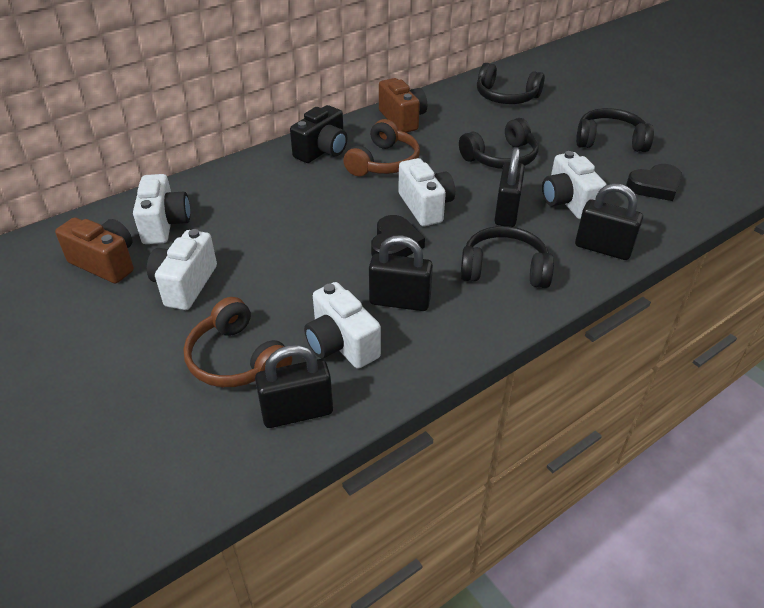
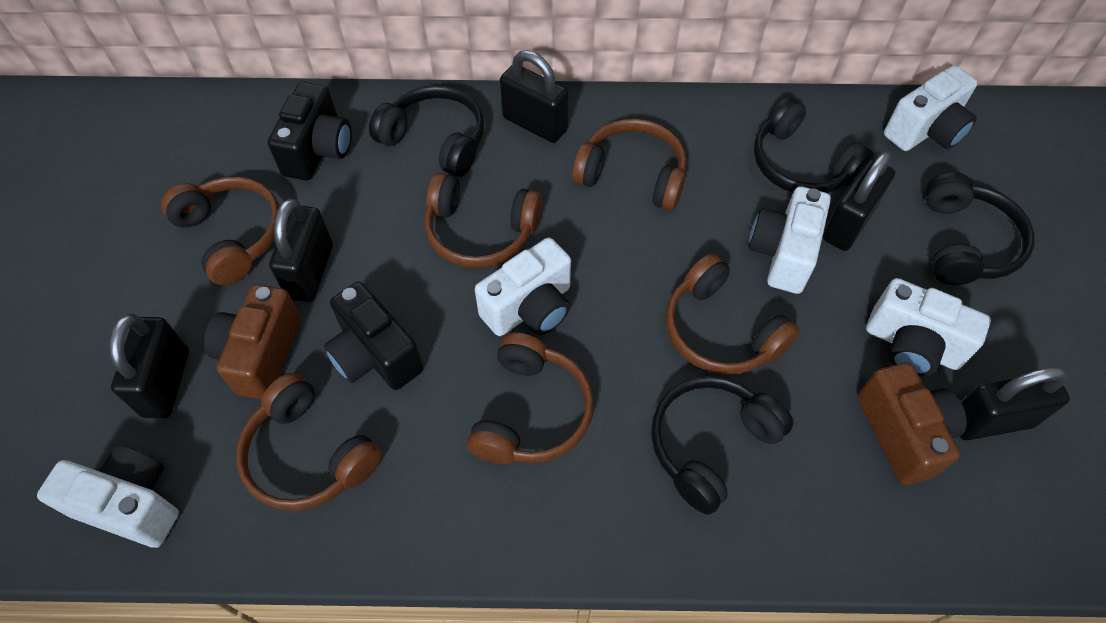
black camera: [290,105,347,163] = 1 -> [268,82,352,181] [324,282,424,390] = 2
black heart: [371,215,425,257] [626,164,682,201] = 2 -> none = 0
black padlock: [255,345,333,428] [369,235,433,311] [494,147,525,227] [575,183,643,260] = 4 -> [109,314,189,418] [269,199,333,302] [500,50,569,143] [823,151,895,251] [960,367,1070,440] = 5
brown headphones: [183,297,292,387] [343,119,420,176] = 2 -> [161,177,280,285] [236,373,382,511] [424,173,542,268] [467,333,594,464] [572,119,687,211] [665,254,800,375] = 6

